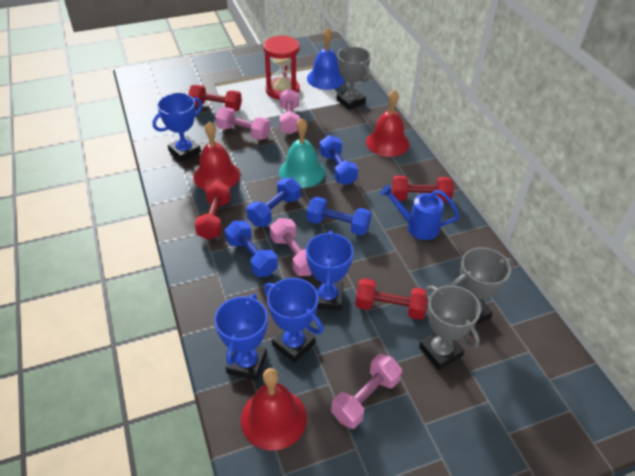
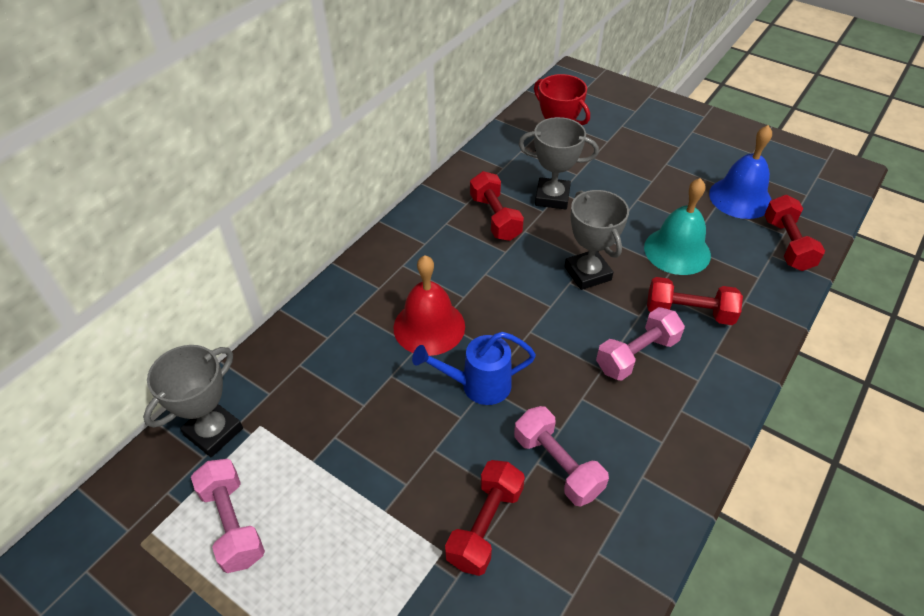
blue dumbbell: [225,221,278,277] [246,178,301,227] [307,197,371,236] [319,135,358,185] = 4 -> none = 0
blue trophy: [153,93,203,162] [214,294,267,381] [264,278,324,363] [306,231,354,310] = 4 -> none = 0
pink dumbbell: [215,107,270,140] [270,218,312,276] [280,88,300,134] [331,354,402,429] = 4 -> [191,459,265,573] [514,406,609,507] [596,307,685,381] = 3
red bell: [193,121,240,190] [241,368,307,451] [366,89,410,157] = 3 -> [394,255,465,356] = 1
red hourglass: [263,35,300,100] = 1 -> none = 0
red trophy: none = 0 -> [534,74,590,152] = 1

